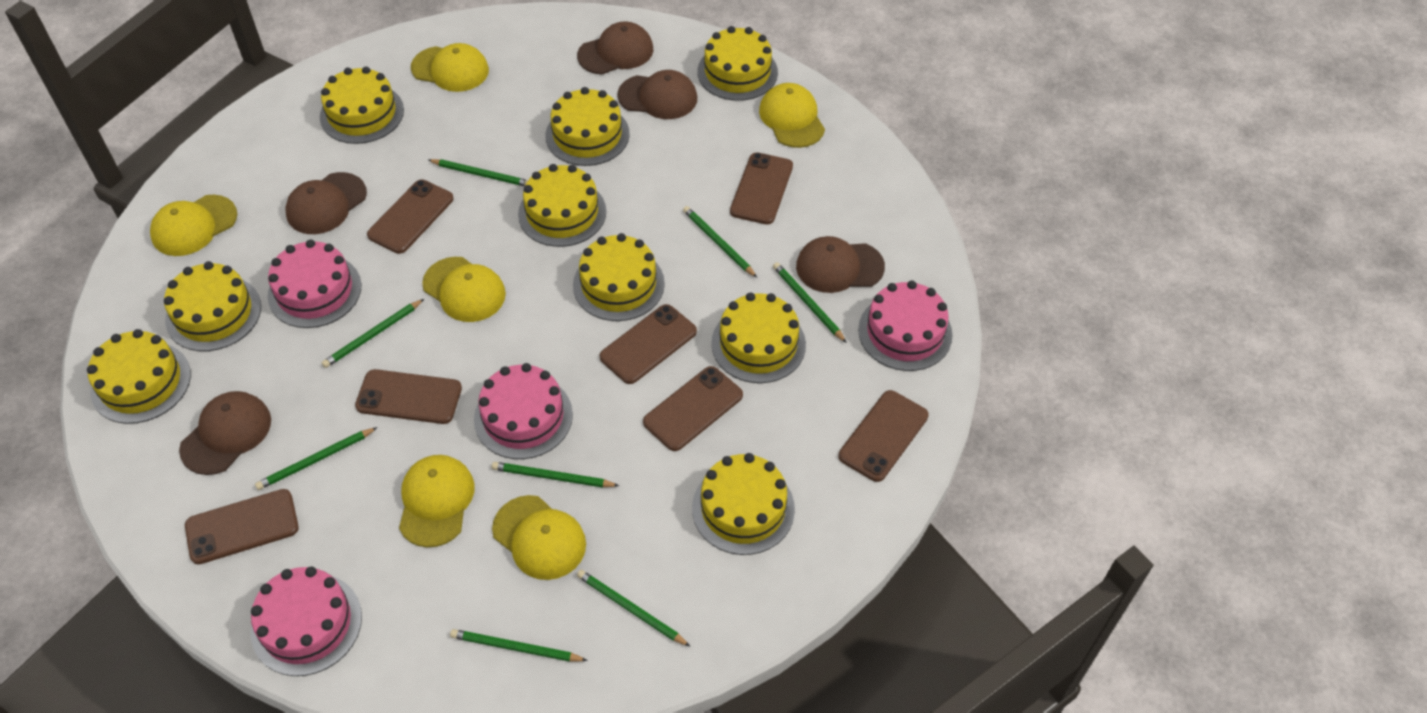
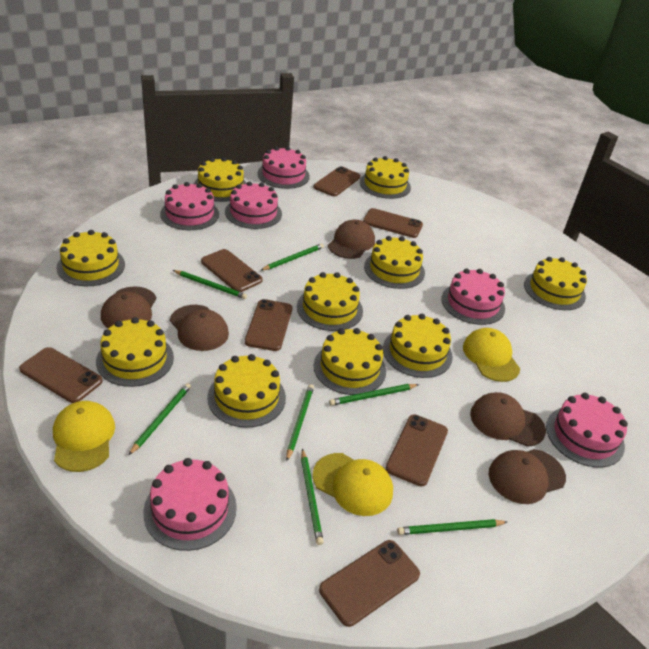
green pencil: [255,427,378,490] [322,299,424,368] [429,159,528,186] [450,629,588,662] [492,462,619,487] [577,570,691,647] [683,206,757,278] [773,262,847,343] = 8 -> [128,383,191,456] [173,270,247,299] [261,243,324,270] [286,384,314,461] [301,448,324,545] [329,384,419,406] [397,519,507,535] = 7
pink cake: [251,567,362,676] [268,239,361,328] [474,363,573,459] [858,281,953,371] = 4 -> [143,458,237,551] [160,182,219,230] [225,181,282,229] [258,147,310,189] [441,268,505,325] [546,393,628,467] = 6
yellow cake: [87,329,191,424] [164,261,261,351] [320,67,404,144] [518,164,606,247] [545,87,630,166] [573,233,665,321] [692,453,795,555] [697,26,778,101] [711,293,806,383] = 9 -> [57,230,125,286] [96,317,174,387] [194,157,247,202] [207,354,286,428] [297,272,363,331] [314,328,386,395] [360,156,411,199] [364,236,425,289] [383,314,453,378] [524,257,587,310] = 10
yellow cap: [150,195,237,256] [399,455,475,547] [411,43,489,92] [422,257,506,322] [492,495,586,580] [759,83,825,148] = 6 -> [53,401,115,472] [312,453,393,516] [463,328,520,382] = 3

